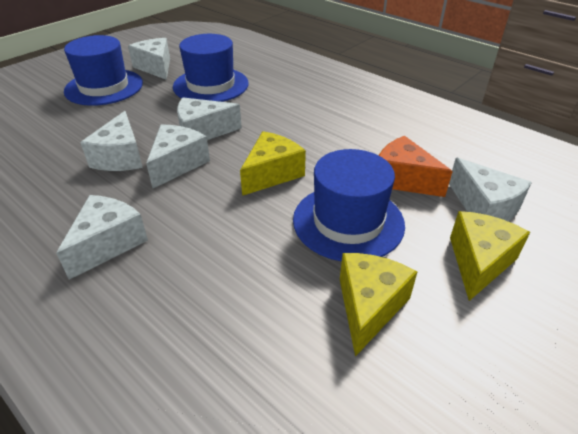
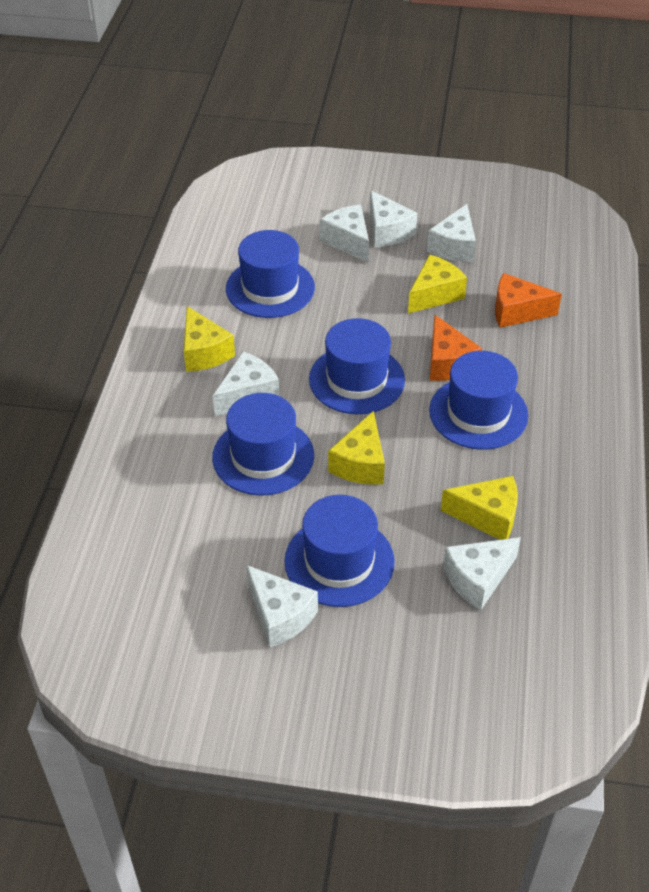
blue hat: [64,35,143,106] [173,34,249,102] [293,149,405,262] = 3 -> [212,393,314,496] [226,230,315,318] [284,495,395,607] [309,318,405,414] [429,351,528,450] = 5
orange cheese: [379,136,453,197] = 1 -> [430,315,482,381] [495,273,562,328] = 2
yellow cheese: [240,131,306,196] [340,253,417,357] [450,211,530,301] = 3 -> [184,306,235,372] [328,411,385,485] [408,254,467,313] [441,476,518,540] = 4

